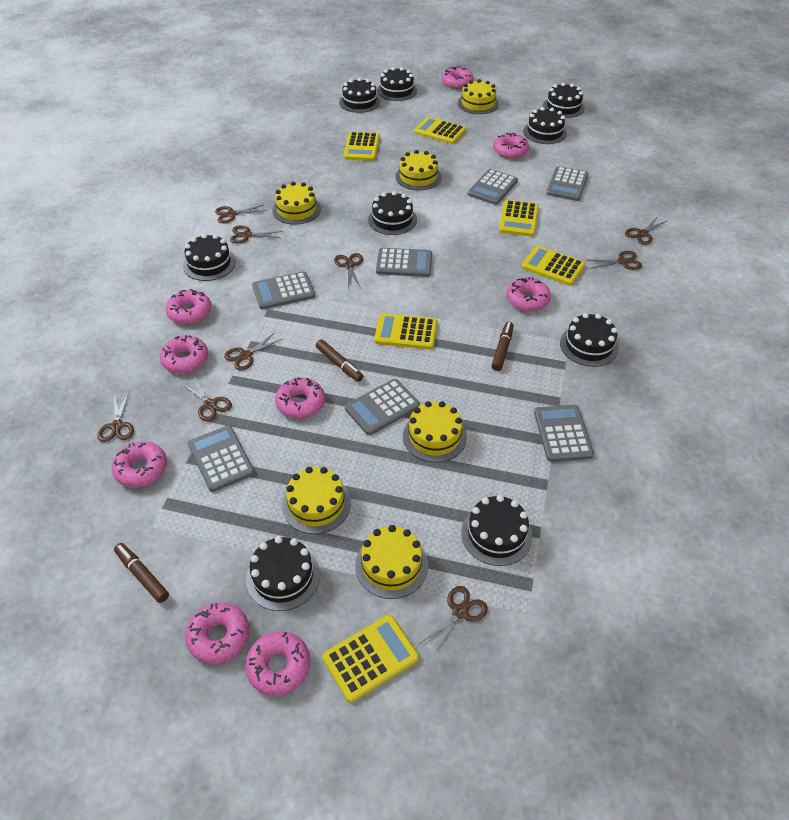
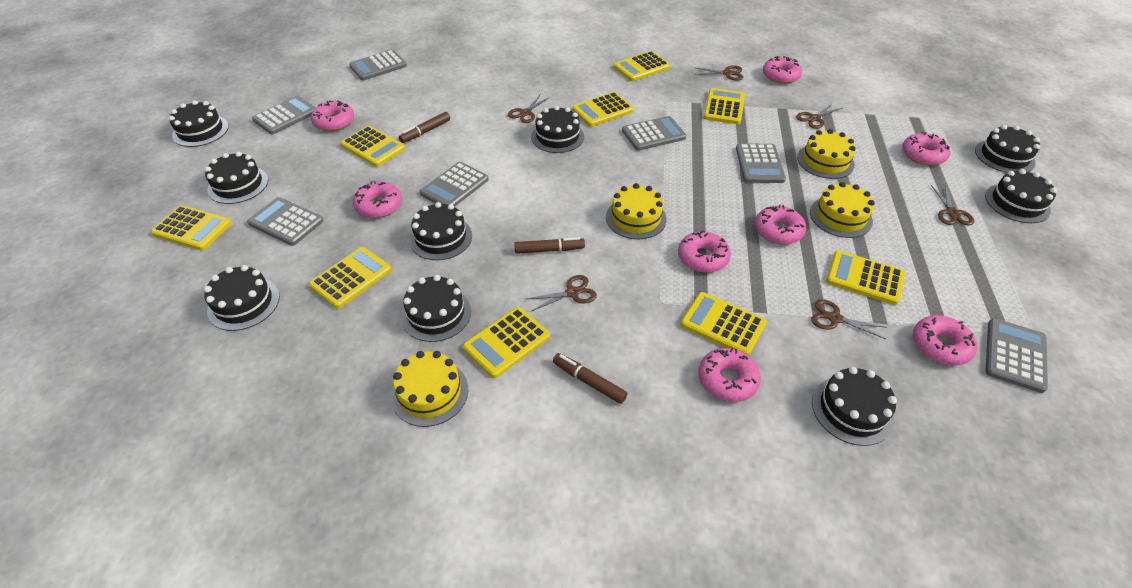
brown scissors: [97,392,134,442] [182,377,232,421] [215,205,266,223] [224,332,282,370] [230,225,283,244] [334,253,363,288] [419,586,488,655] [587,251,642,270] [625,217,667,245] = 9 -> [508,95,550,123] [527,275,597,311] [695,65,743,81] [796,103,842,129] [811,299,887,339] [931,185,974,225] = 6
pink donut: [112,441,167,488] [160,335,208,373] [166,289,211,324] [185,602,249,664] [245,631,310,696] [275,377,325,419] [442,66,474,89] [493,133,529,159] [506,277,551,312] = 9 -> [311,100,354,131] [353,181,402,218] [678,231,731,273] [699,348,761,402] [755,204,806,244] [763,56,802,84] [902,132,950,166] [913,315,977,366] = 8
yellow cake: [272,182,321,225] [282,467,351,534] [355,525,428,599] [395,150,442,190] [403,401,467,462] [458,79,499,114] = 6 -> [391,351,468,427] [606,183,667,239] [797,129,856,179] [810,182,875,238] = 4
yellow calculator: [322,615,419,703] [343,132,380,161] [374,313,437,349] [414,117,466,144] [499,200,539,237] [522,246,585,286] = 6 -> [151,205,232,250] [309,247,392,309] [340,126,405,167] [463,307,550,378] [572,92,634,127] [614,51,670,81] [680,292,767,356] [703,88,745,124] [826,250,905,305] = 9

